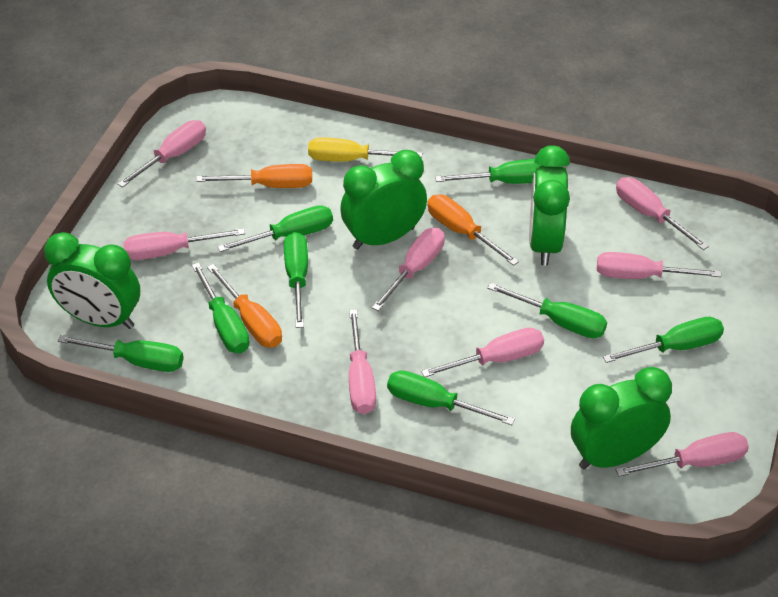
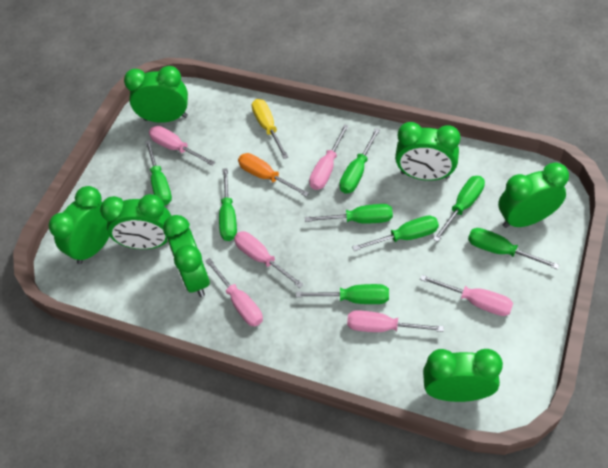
green clock: [44,232,140,329] [340,150,427,250] [529,145,570,266] [571,367,672,470] = 4 -> [49,186,110,264] [100,194,171,249] [124,66,188,123] [163,215,210,297] [395,122,460,181] [423,349,503,402] [498,162,569,228] = 7
orange screwdriver: [196,164,312,188] [207,264,282,348] [428,195,519,266] = 3 -> [238,153,309,197] = 1
pink screwdriver: [118,120,206,188] [123,228,245,260] [349,309,376,414] [372,228,445,311] [421,328,544,377] [597,252,721,279] [616,177,709,250] [616,432,749,476] = 8 -> [149,126,215,166] [205,258,263,327] [234,231,304,288] [309,124,349,190] [347,310,444,332] [420,275,513,316] = 6

